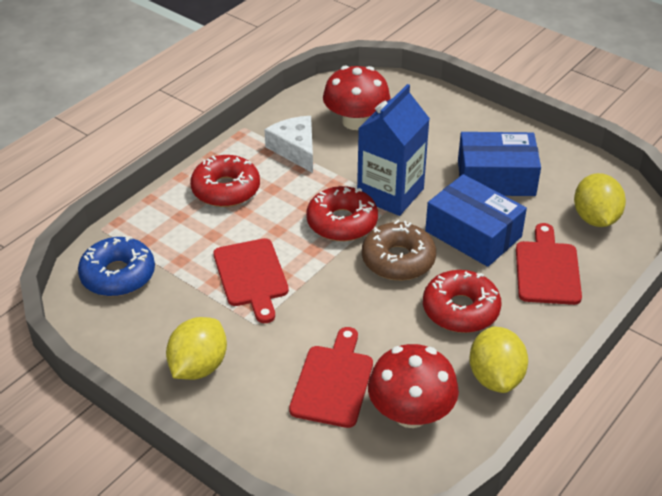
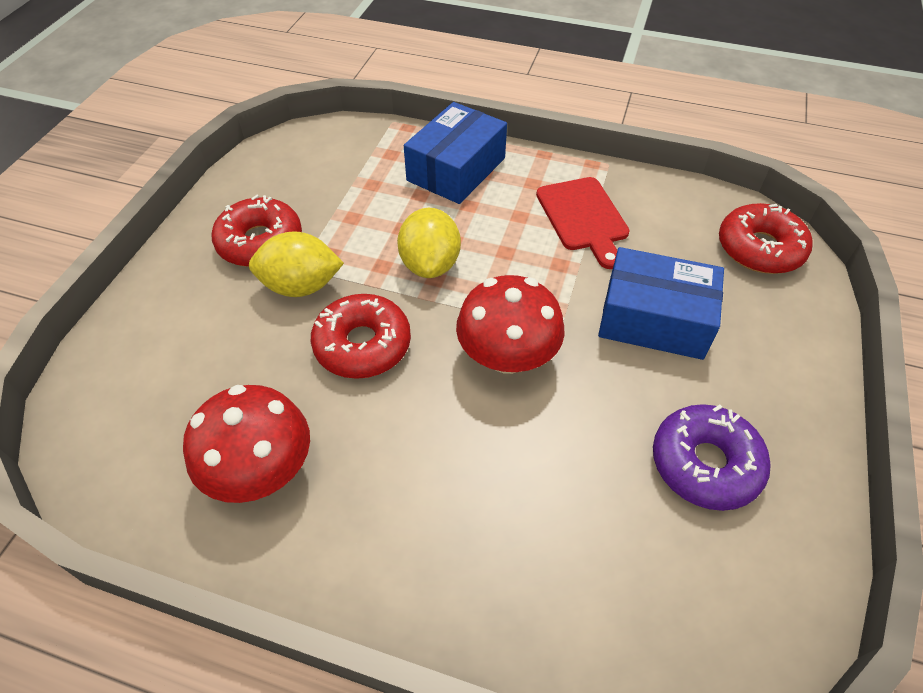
blue carton: [357,84,430,216] = 1 -> none = 0
blue donut: [78,236,155,296] = 1 -> none = 0
brown donut: [362,220,436,280] = 1 -> none = 0
purple donut: none = 0 -> [653,404,771,511] = 1
red cutting board: [213,238,289,323] [289,327,373,428] [516,223,582,305] = 3 -> [536,177,630,269] = 1
white cheese: [264,116,313,173] = 1 -> none = 0
yellow lemon: [166,317,227,380] [469,326,528,393] [574,173,626,227] = 3 -> [249,231,344,297] [397,208,461,278] = 2

